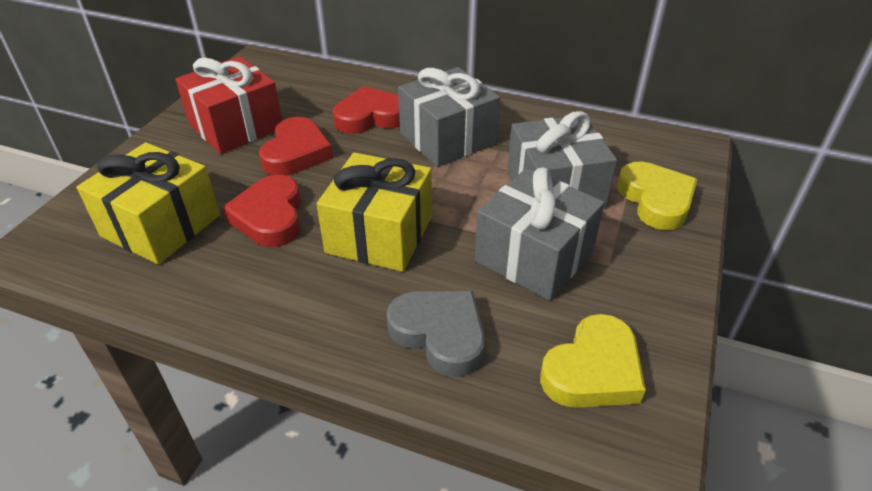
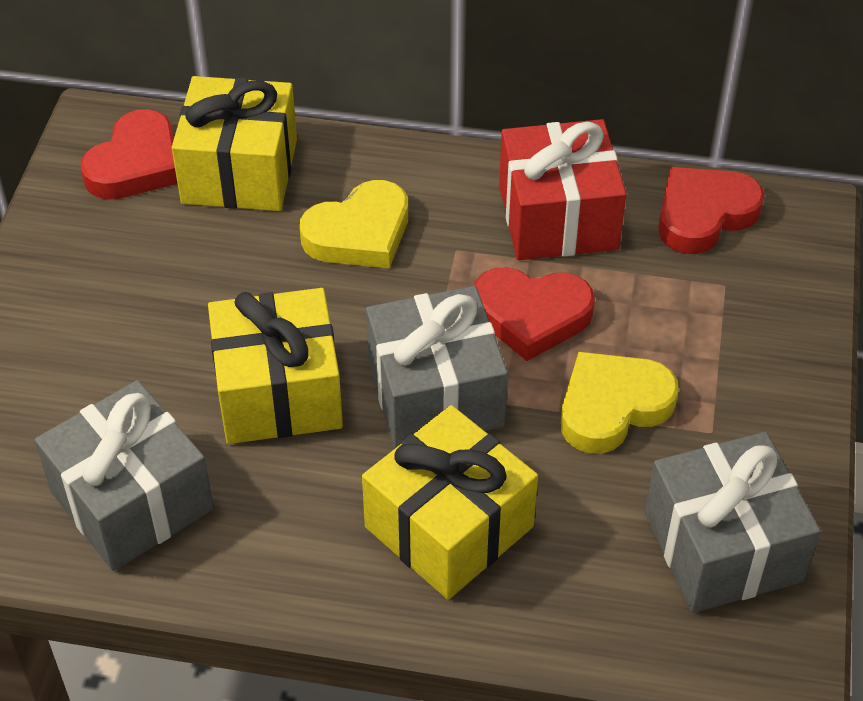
grey heart: [387,291,485,377] = 1 -> none = 0
yellow gift: [77,142,220,265] [317,152,432,272] = 2 -> [172,76,297,211] [208,288,343,444] [362,405,538,600] = 3

